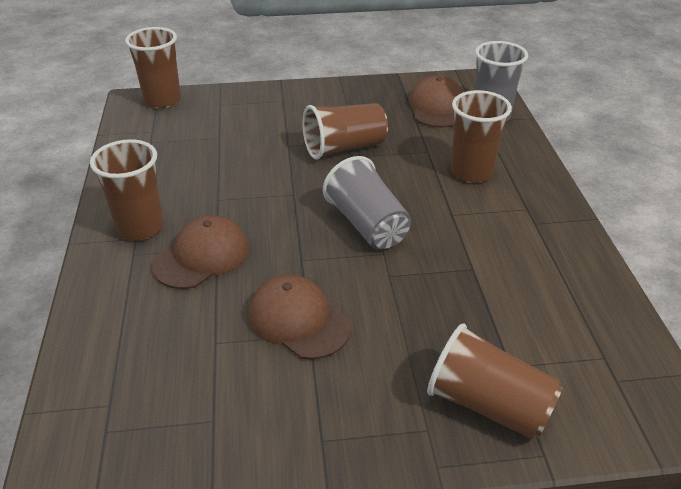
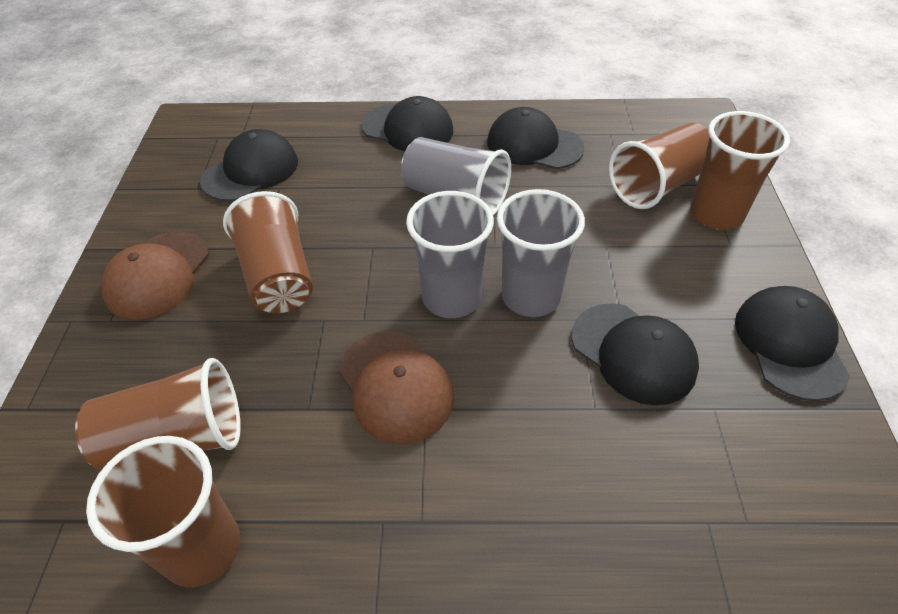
black cap: none = 0 -> [200,129,298,201] [362,96,453,151] [487,107,585,169] [572,304,699,405] [735,286,850,401] = 5
brown cap: [152,215,249,289] [248,275,351,360] [409,75,463,128] = 3 -> [101,232,209,320] [339,331,454,444] = 2
grey cup: [323,156,411,249] [475,41,528,121] = 2 -> [401,137,511,216] [406,191,494,318] [497,189,585,317] = 3

